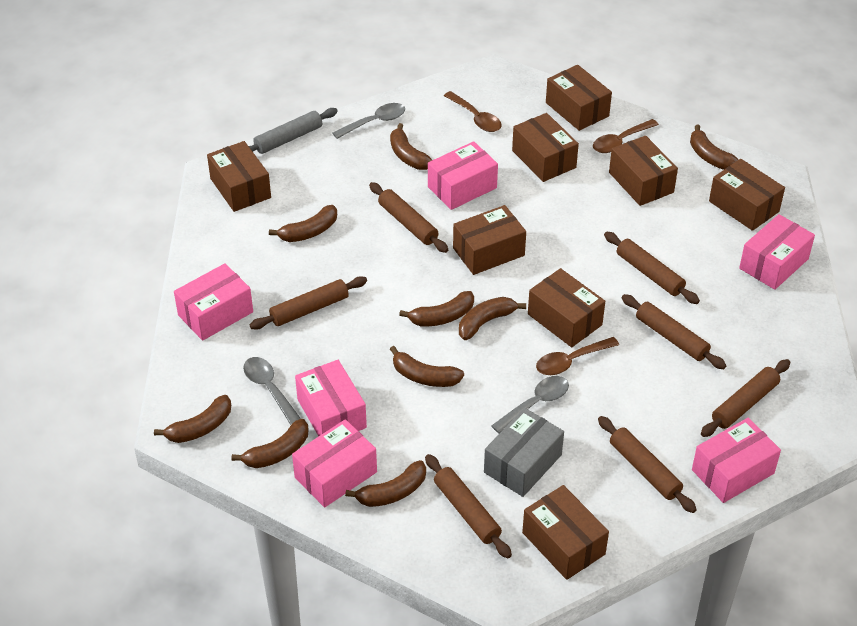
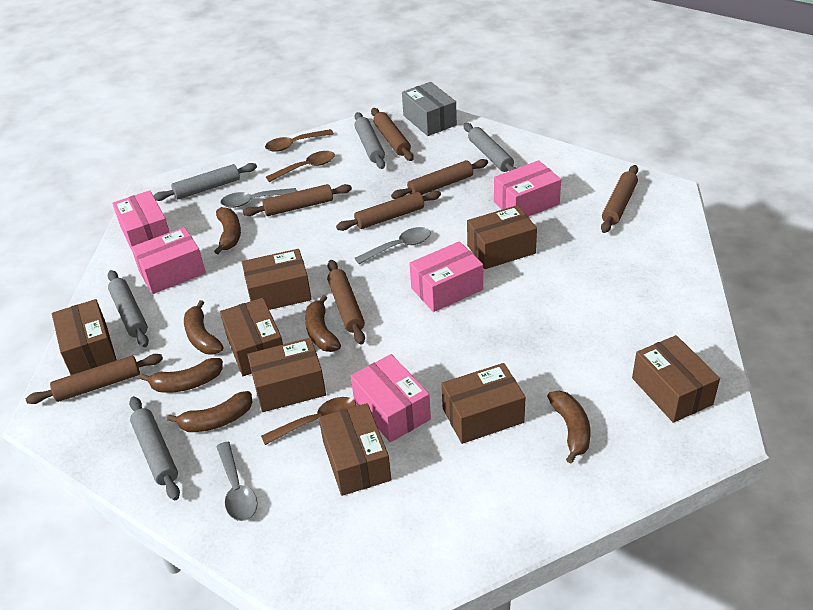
brown banana: [154,395,231,443] [232,419,308,468] [269,205,337,242] [345,460,426,507] [390,123,432,170] [390,346,464,387] [399,291,474,327] [459,297,526,340] [690,124,739,170] = 9 -> [140,358,223,393] [167,391,253,432] [184,300,224,354] [214,207,241,254] [305,295,341,352] [547,391,590,464] = 6
grey rolling pin: [249,108,338,154] = 1 -> [108,270,149,347] [129,396,180,500] [154,163,257,201] [354,112,385,169] [463,123,517,172] = 5
pink box: [174,263,253,341] [292,419,377,508] [295,360,367,436] [428,141,498,210] [692,418,781,503] [739,214,815,290] = 6 -> [112,190,170,250] [131,227,206,294] [351,354,431,442] [409,241,483,312] [494,160,561,217] = 5

